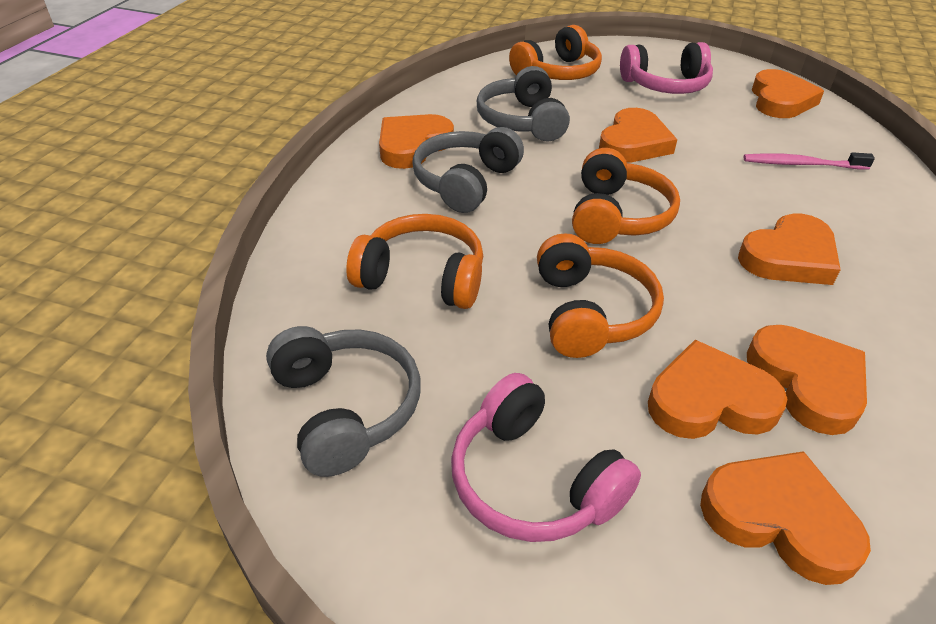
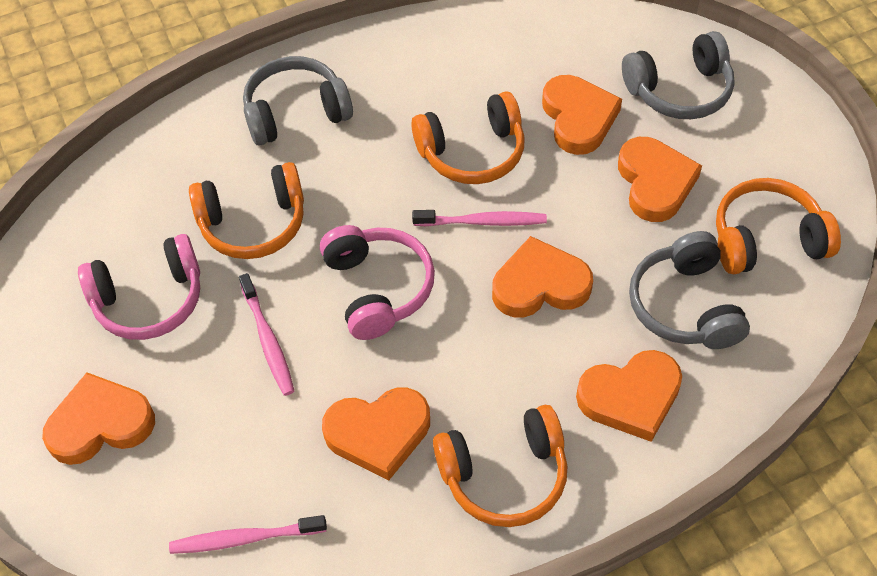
orange heart: [379,114,454,169] [599,108,677,163] [648,340,787,439] [700,451,871,585] [738,213,841,285] [747,325,867,435] [752,69,824,118] = 7 -> [42,372,155,465] [322,388,430,481] [492,236,593,318] [542,75,622,155] [576,350,682,442] [618,137,702,222] = 6
pink toothbrush: [744,152,875,170] = 1 -> [169,515,327,554] [239,273,294,396] [412,210,547,226] = 3

